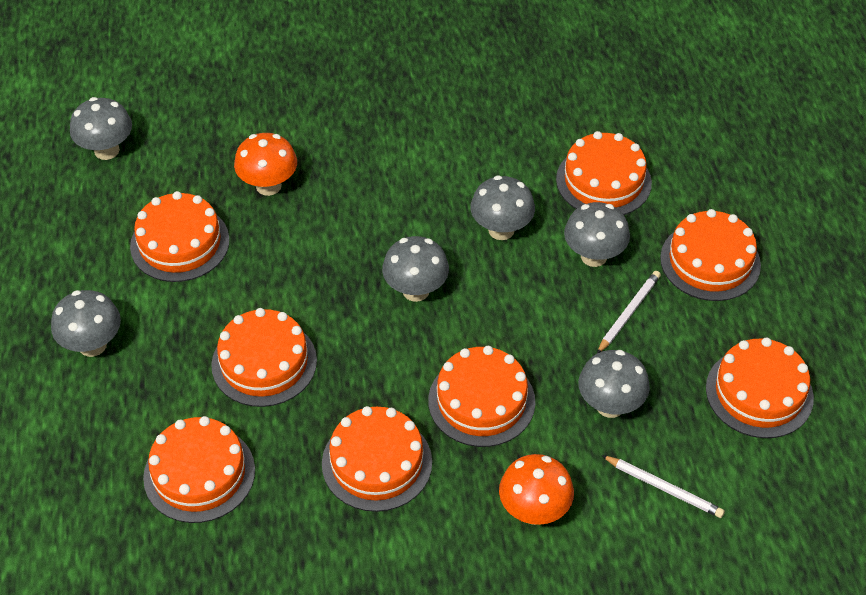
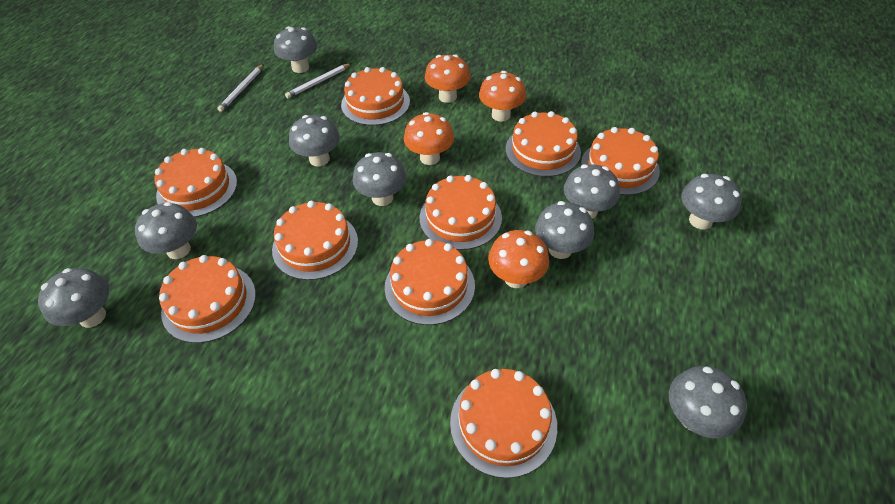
grey mushroom: [51,290,121,357] [70,97,132,160] [382,236,449,302] [470,175,535,240] [564,202,630,267] [578,350,650,418] = 6 -> [38,268,109,328] [135,202,197,259] [274,26,317,73] [289,115,340,167] [353,152,407,206] [535,201,594,259] [564,164,620,219] [669,366,747,438] [681,174,742,230] = 9
orange cake: [130,191,230,282] [143,416,255,523] [211,308,317,407] [322,406,432,512] [428,346,535,447] [556,131,652,215] [660,209,761,301] [706,337,814,438] = 8 -> [154,148,237,217] [159,255,256,343] [272,201,358,280] [341,67,410,126] [385,239,475,325] [420,175,502,250] [450,369,557,478] [506,111,581,177] [581,127,660,195] = 9
orange mushroom: [234,133,297,196] [499,454,574,525] = 2 -> [404,112,454,165] [425,54,470,103] [479,71,526,121] [488,230,549,288] = 4

